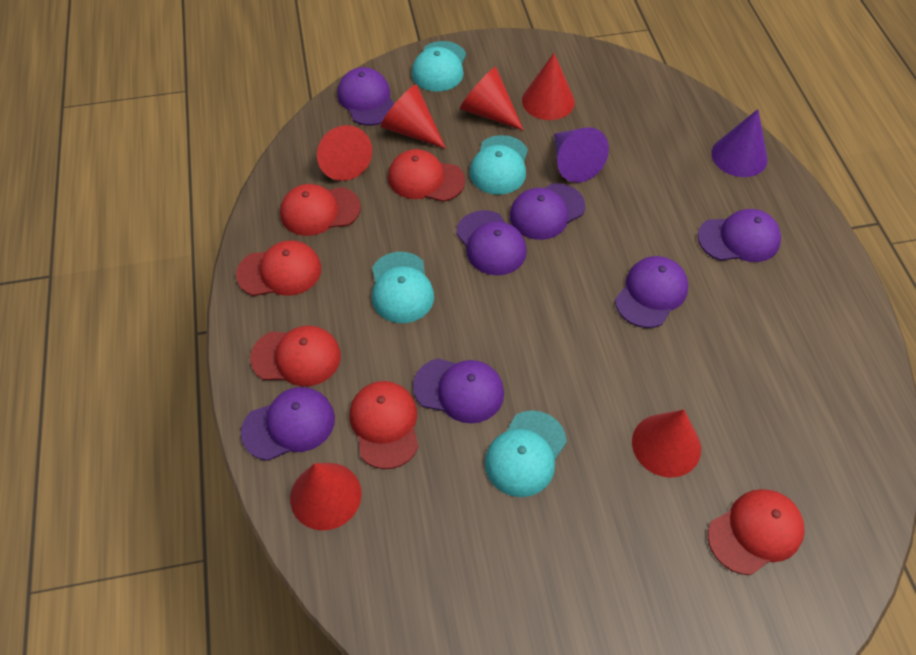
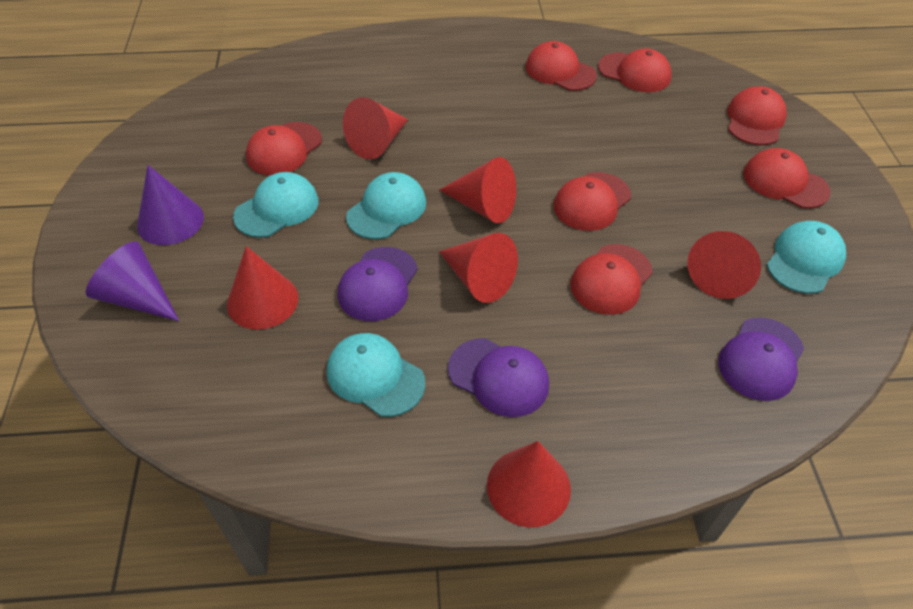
purple cap: [241,387,335,461] [337,67,394,126] [413,358,504,423] [456,210,527,275] [510,183,585,240] [615,256,688,328] [698,209,781,262] = 7 -> [338,247,418,321] [448,338,549,417] [718,318,804,401] = 3
red cap: [236,240,321,296] [250,325,341,387] [280,184,361,236] [350,381,419,469] [388,149,465,202] [708,489,805,575] = 6 -> [246,122,322,176] [526,41,597,91] [554,172,631,231] [570,244,653,315] [598,48,672,92] [727,86,787,145] [744,148,830,209] = 7

